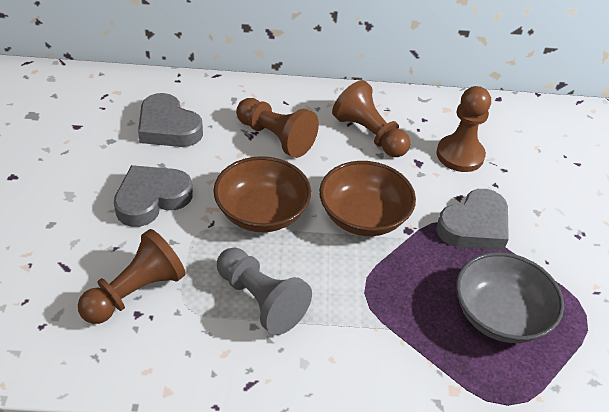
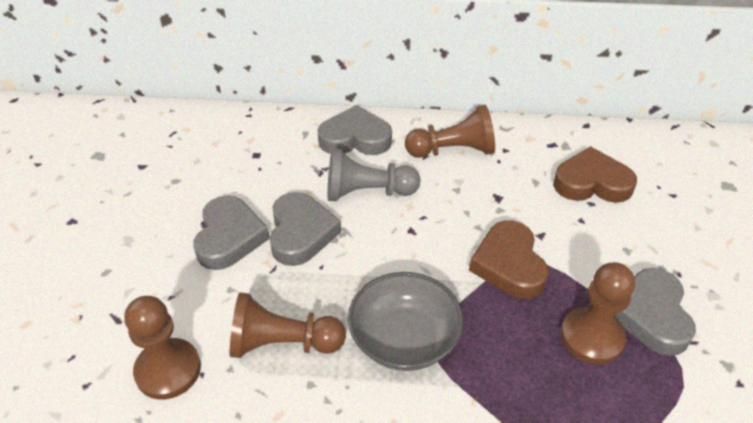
brown bowl: [213,156,311,232] [319,161,416,236] = 2 -> none = 0
brown heart: none = 0 -> [469,221,549,299] [553,146,637,203] = 2
grey heart: [114,165,193,227] [138,93,203,147] [436,189,509,250] = 3 -> [194,195,270,270] [270,192,341,266] [318,105,392,155] [616,268,696,356] = 4

